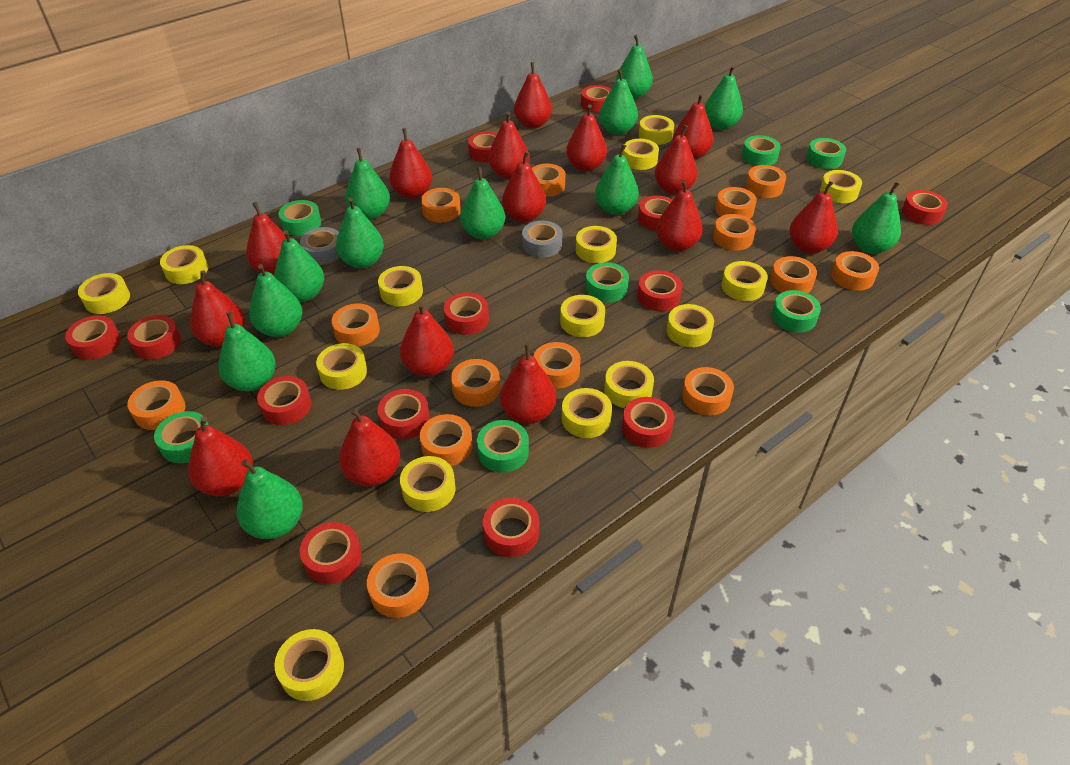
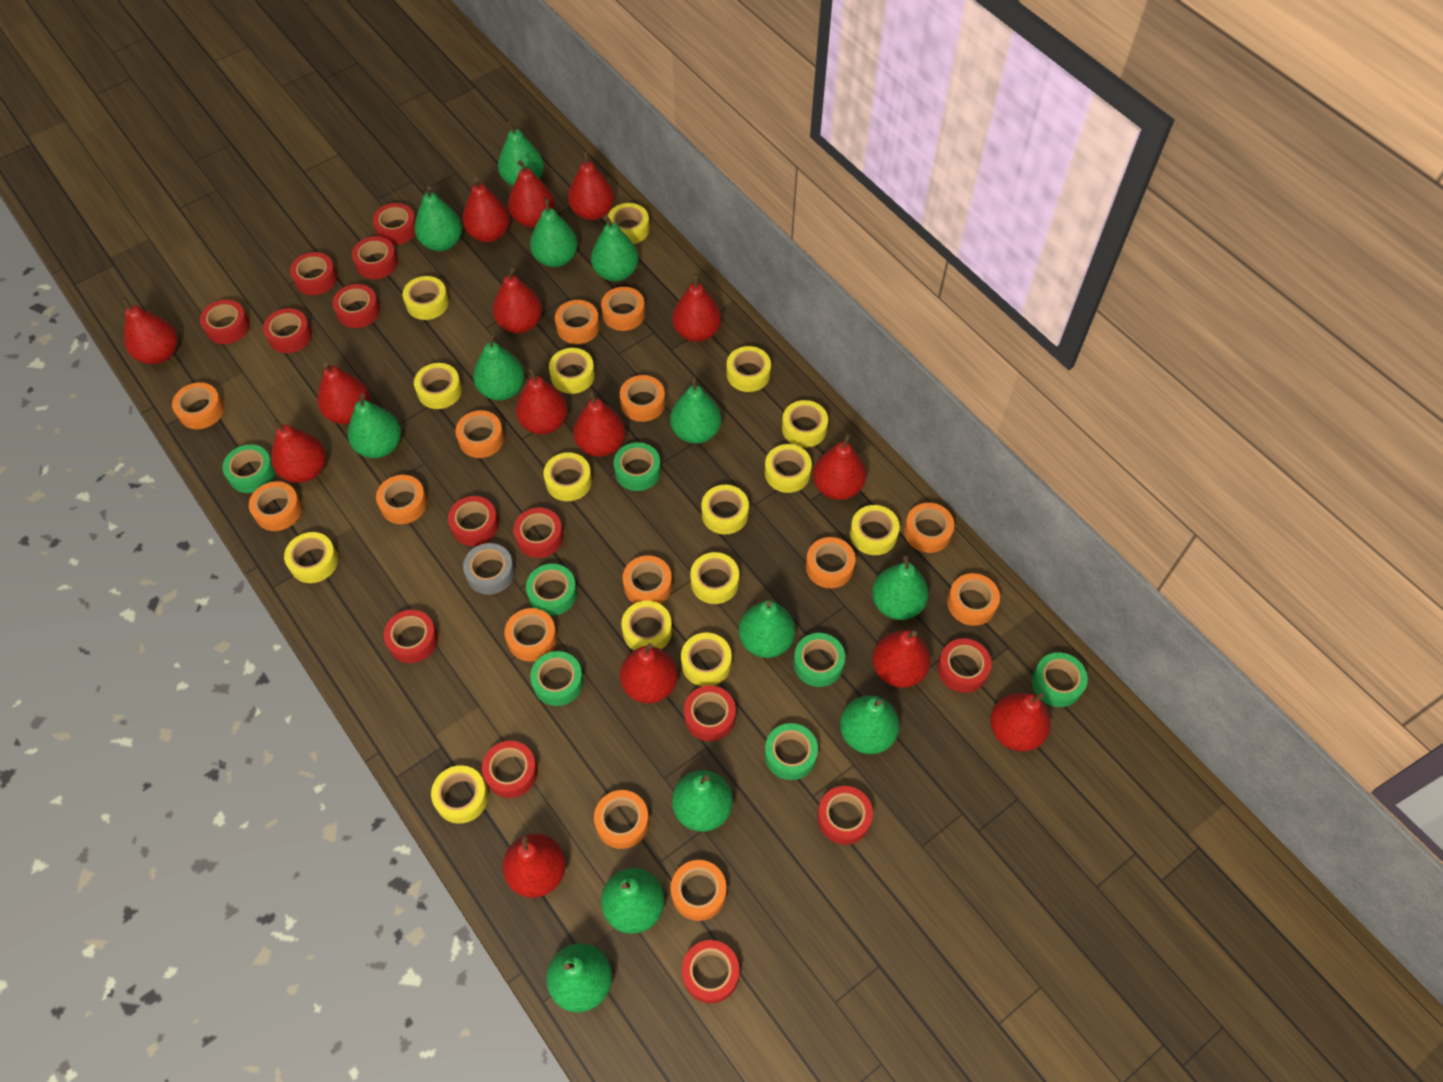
green pear: [218,312,276,391] [237,459,303,539] [249,264,302,337] [274,230,324,302] [336,197,384,268] [345,148,390,220] [460,167,505,239] [595,144,639,215] [599,69,638,135] [616,35,653,99] [705,65,743,130] [852,181,901,254] = 12 -> [348,394,401,458] [414,186,463,251] [473,334,525,401] [498,121,544,186] [530,198,578,267] [546,943,612,1012] [591,216,639,282] [601,868,665,934] [670,376,722,444] [672,770,733,832] [739,600,795,658] [840,696,900,754] [872,556,929,620] = 13
grey tape: [300,227,340,265] [522,221,562,258] = 2 -> [463,543,515,595] = 1
red tape: [65,315,121,360] [127,315,181,360] [257,376,311,425] [300,522,362,584] [377,389,430,439] [444,292,489,335] [468,131,497,162] [483,498,539,557] [581,85,611,113] [622,397,674,448] [637,270,682,311] [638,196,673,231] [902,190,947,225] = 13 -> [200,300,250,344] [263,308,312,353] [290,252,337,295] [332,284,380,328] [352,236,398,279] [373,203,416,245] [384,610,438,663] [448,496,499,546] [482,741,538,798] [513,508,564,558] [682,940,739,1004] [684,685,736,741] [817,786,873,845] [938,638,992,693] = 14

